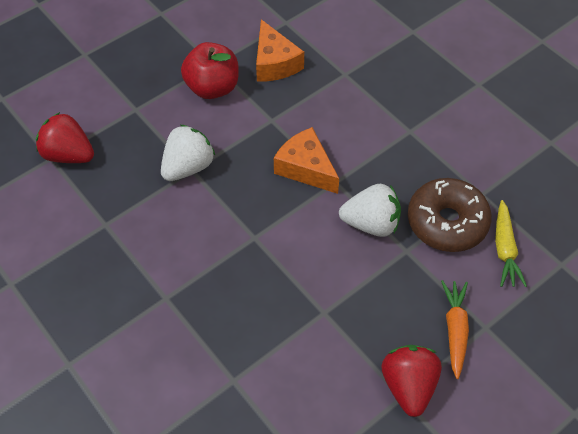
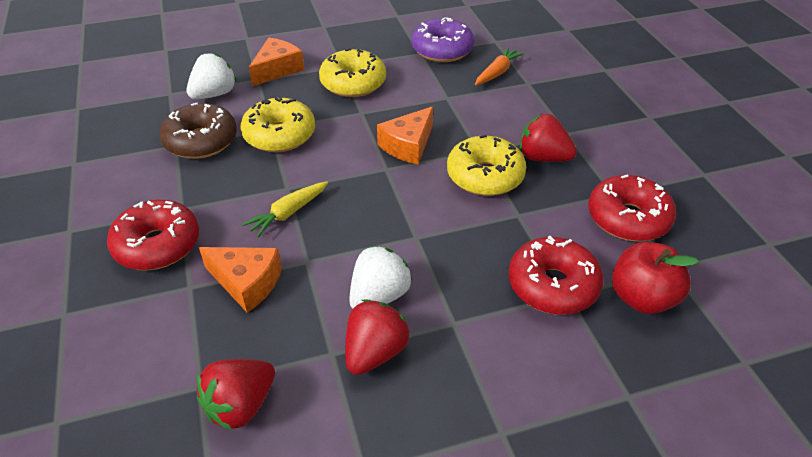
orange cheese: [256,19,304,82] [274,127,339,194] = 2 -> [199,247,282,313] [249,38,304,86] [377,106,433,165] = 3
purple donut: none = 0 -> [412,17,474,62] = 1
red donut: none = 0 -> [107,200,199,271] [508,236,603,315] [588,175,676,242] = 3
red strawberry: [36,112,94,163] [381,345,442,417] = 2 -> [197,359,275,430] [345,300,410,375] [520,114,577,162] = 3
yellow donut: none = 0 -> [240,96,315,152] [319,48,386,97] [447,135,526,196] = 3

